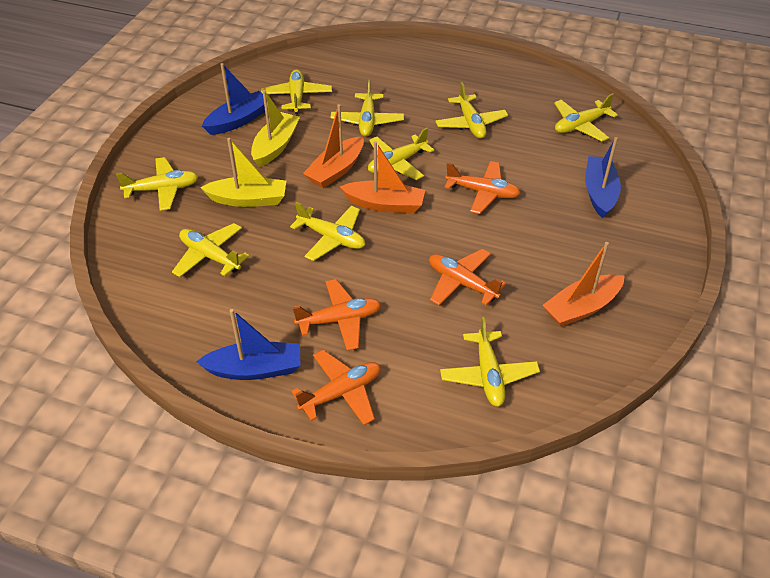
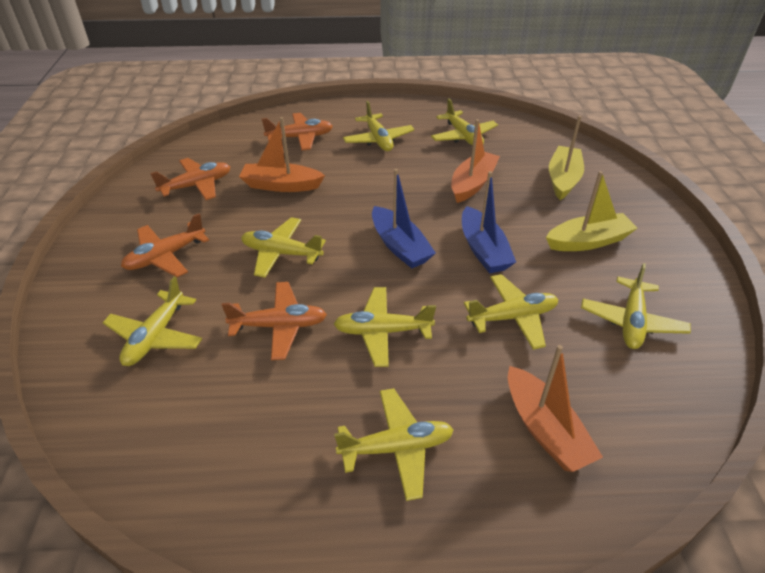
blue boat: [196,309,300,380] [202,63,265,135] [585,137,621,219] = 3 -> [372,169,436,269] [462,171,516,274] = 2
yellow plane: [116,157,198,211] [172,223,249,277] [261,69,332,114] [290,202,365,261] [330,79,404,137] [368,128,434,180] [435,82,508,139] [440,317,540,407] [554,93,618,141] = 9 -> [102,276,202,366] [241,217,326,278] [334,287,436,367] [334,388,454,501] [343,101,414,151] [431,99,498,146] [464,274,558,350] [581,263,691,349] = 8

